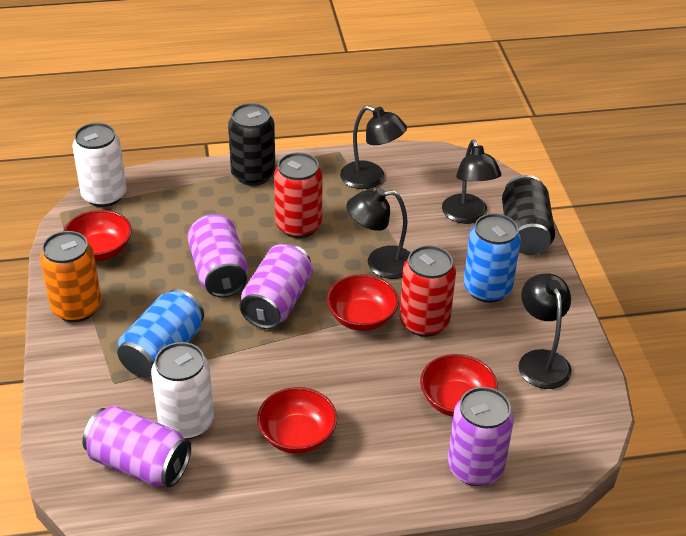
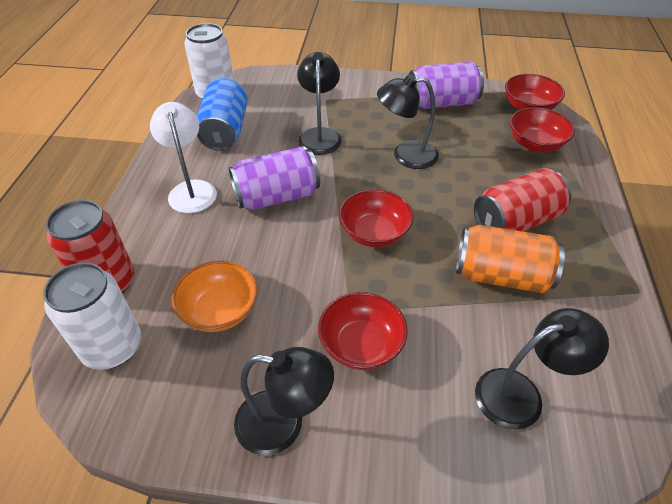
black can: [228,103,276,186] [502,175,555,255] = 2 -> none = 0
blue can: [117,289,204,378] [464,213,521,303] = 2 -> [197,78,248,151] = 1
orange bowl: none = 0 -> [171,260,257,332] = 1
purple can: [83,405,191,487] [187,213,248,297] [240,243,313,329] [448,387,514,486] = 4 -> [229,147,320,210] [409,62,484,109] = 2
white lamp: none = 0 -> [150,102,217,213] = 1

